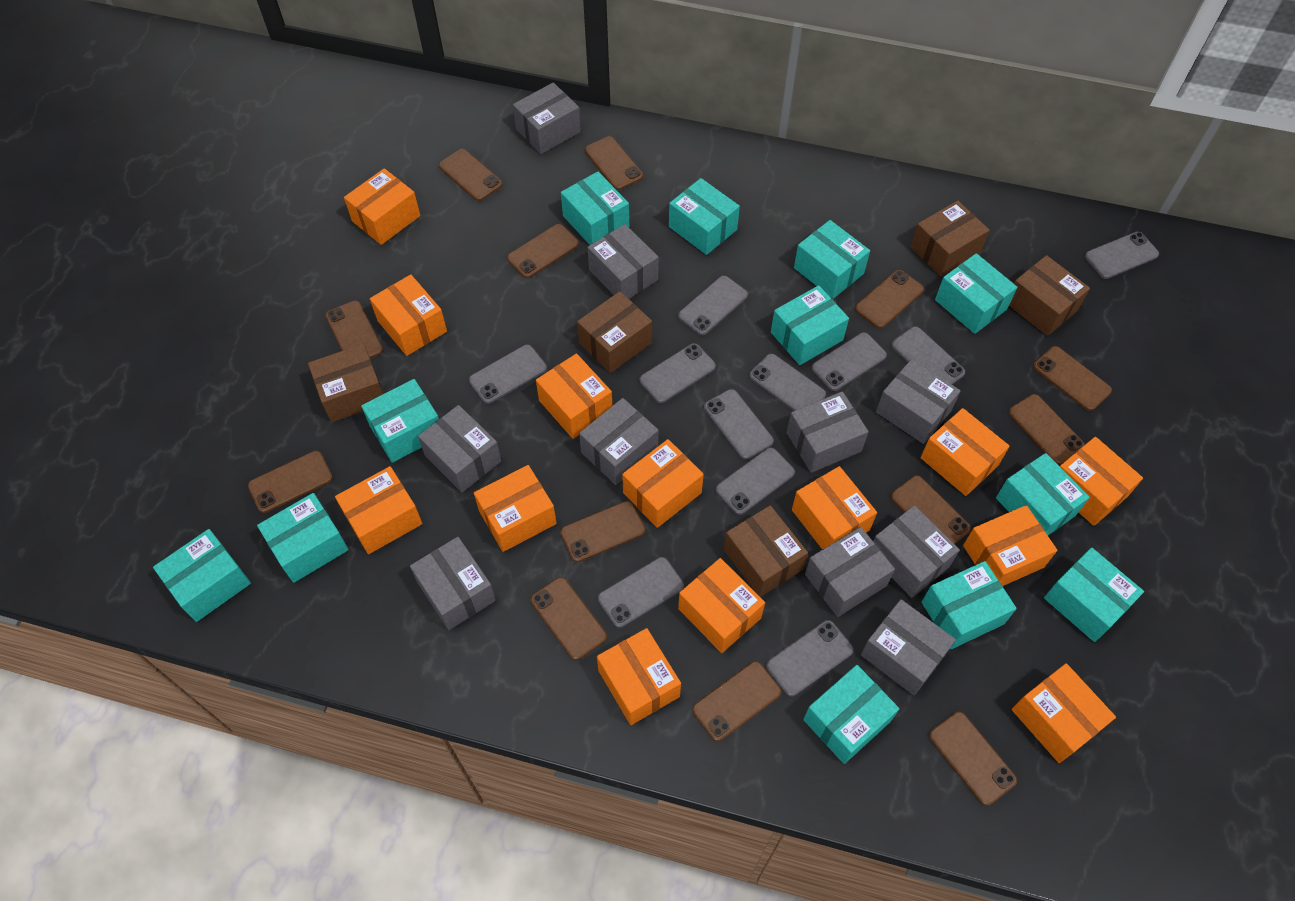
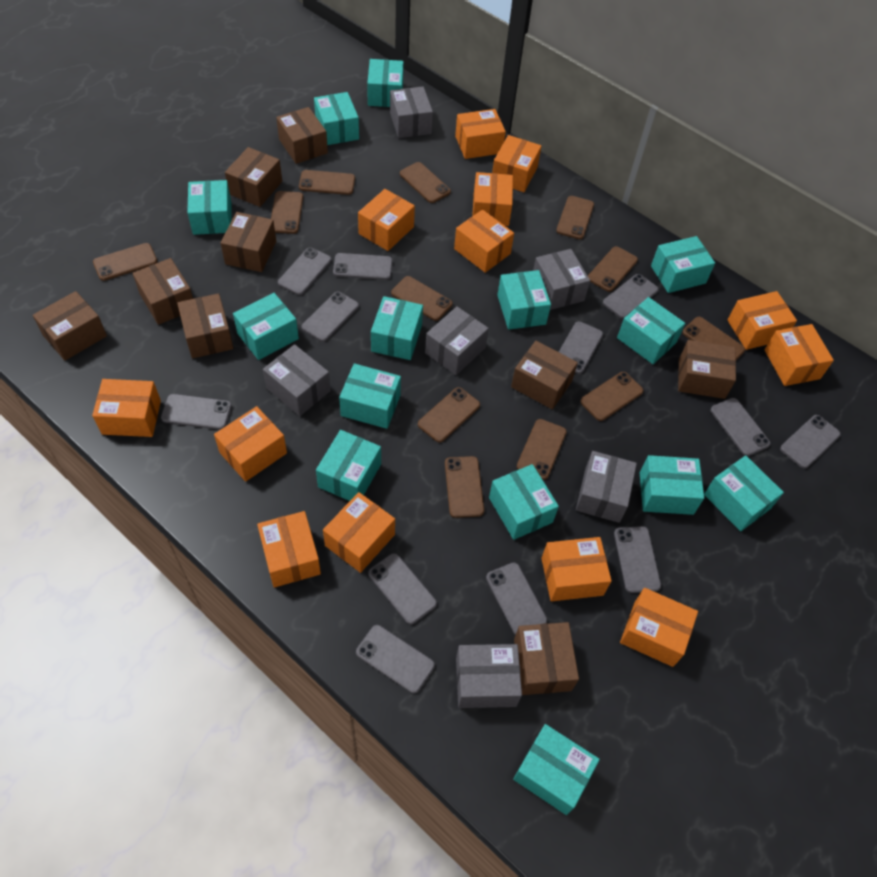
brown box: [308,344,383,422] [577,291,652,373] [724,505,808,597] [910,200,990,277] [1009,255,1090,336] = 5 -> [33,291,107,361] [133,258,193,325] [177,293,233,358] [221,212,276,272] [225,147,282,207] [276,107,328,164] [511,341,578,409] [514,622,579,695] [678,340,736,399] = 9
brown phone: [248,451,333,513] [325,301,383,359] [439,149,502,201] [507,224,579,278] [530,577,607,660] [560,501,645,562] [585,136,643,190] [692,661,781,741] [855,270,924,328] [891,475,971,544] [929,712,1017,806] [1008,394,1085,465] [1033,346,1112,411] = 13 -> [93,243,158,281] [271,191,303,234] [299,170,355,195] [391,276,453,321] [400,162,451,203] [418,387,480,442] [445,456,484,518] [517,419,567,480] [556,196,594,239] [580,372,644,421] [588,246,638,292] [682,317,745,360] = 12
grey box: [410,537,496,630] [418,405,501,492] [513,82,581,154] [579,398,659,485] [587,224,659,299] [787,391,869,473] [805,527,895,617] [861,599,956,695] [873,505,960,598] [876,359,961,444] = 10 -> [263,344,331,416] [390,87,433,138] [425,306,489,375] [456,644,522,708] [533,249,590,310] [576,451,637,523] = 6
grey phone: [469,345,547,404] [598,557,684,628] [640,343,716,403] [678,276,748,335] [704,389,774,459] [715,448,795,515] [749,354,826,411] [766,620,854,697] [811,332,887,391] [891,326,965,385] [1085,232,1159,279] = 11 -> [161,394,232,430] [278,247,332,295] [301,292,359,342] [333,253,392,280] [356,625,435,693] [368,553,437,625] [486,562,547,635] [559,322,603,374] [603,274,659,319] [614,526,661,593] [710,398,770,456] [780,415,841,469] = 12
turquoise box: [153,529,251,622] [257,493,349,583] [361,379,439,463] [561,171,629,245] [669,178,740,255] [771,285,849,365] [794,220,870,299] [803,665,899,764] [922,561,1017,649] [935,253,1017,334] [996,453,1090,535] [1044,547,1144,642] = 12 -> [187,180,232,235] [233,293,299,360] [314,92,359,145] [316,430,381,501] [339,363,401,429] [367,59,404,107] [371,296,423,360] [489,464,559,540] [497,270,551,330] [513,724,600,815] [617,297,685,364] [640,455,704,515] [651,236,715,293] [704,455,784,531] = 14

